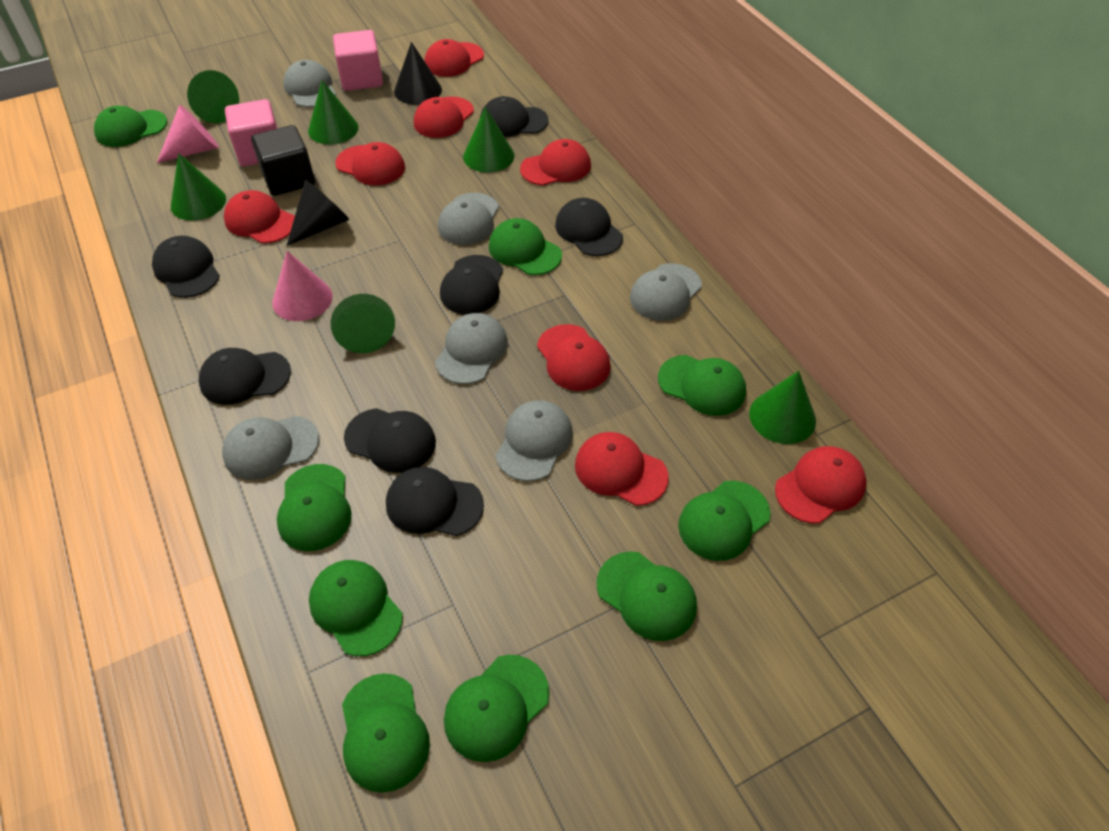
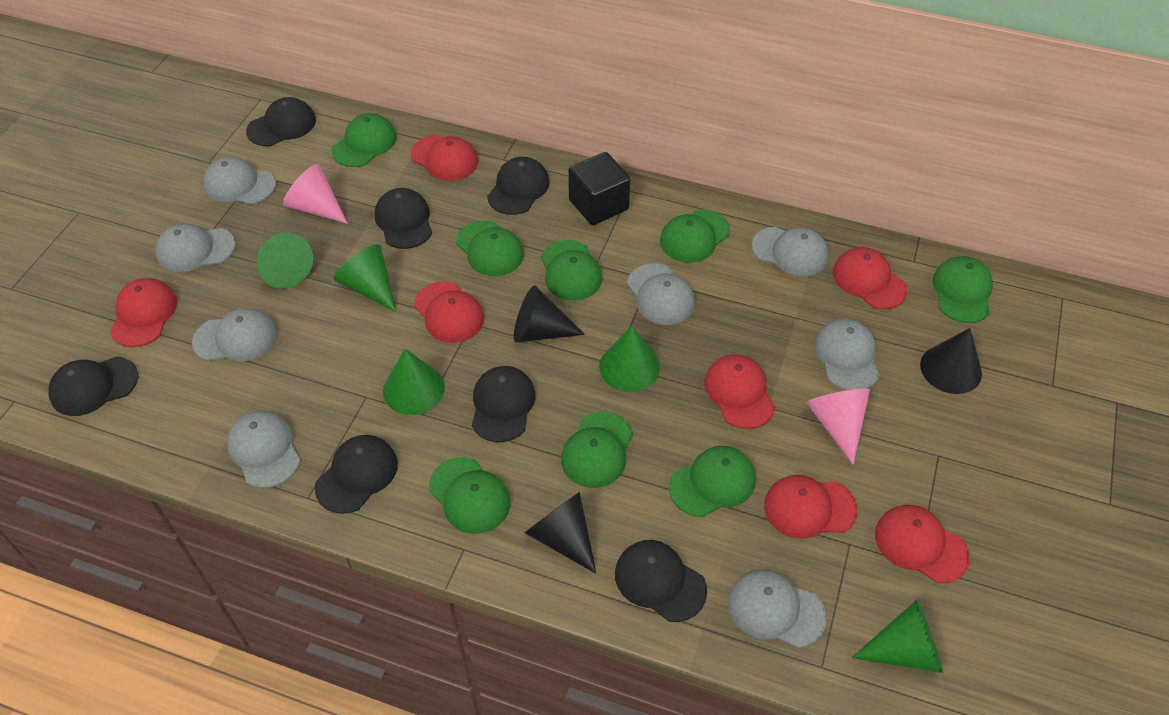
black cone: [287,180,350,246] [394,42,442,105] = 2 -> [514,285,585,342] [524,492,596,574] [920,328,982,394] = 3
green cap: [94,106,167,147] [277,464,352,551] [309,560,403,656] [342,673,430,793] [444,655,549,762] [489,218,562,275] [597,551,697,641] [658,355,746,416] [678,481,771,561] = 9 -> [331,113,397,167] [429,457,511,534] [456,220,524,276] [541,240,602,300] [561,412,633,488] [660,210,730,263] [669,446,756,517] [933,256,993,323] = 8
green cone: [171,153,226,221] [187,70,239,123] [308,80,359,144] [331,294,395,353] [463,107,514,173] [749,371,816,444] = 6 -> [256,233,313,289] [334,244,396,312] [383,349,445,415] [599,326,660,392] [852,600,944,673] = 5
grey cap: [222,416,319,480] [283,60,336,107] [435,313,508,384] [438,193,499,245] [495,401,573,481] [630,263,702,321] = 6 -> [155,224,236,272] [192,308,277,361] [203,157,276,205] [227,410,300,488] [627,263,695,325] [728,570,827,648] [752,227,829,276] [814,319,880,390] = 8
pink cube: [225,99,278,167] [333,30,383,91] = 2 -> none = 0
red cap: [224,190,295,244] [335,142,405,186] [414,96,474,138] [424,39,484,77] [520,139,591,186] [537,324,611,391] [575,432,669,506] [775,446,866,524] = 8 -> [110,278,177,347] [411,135,478,181] [414,281,484,343] [704,354,775,429] [764,475,858,539] [832,247,908,309] [875,505,970,583] = 7

